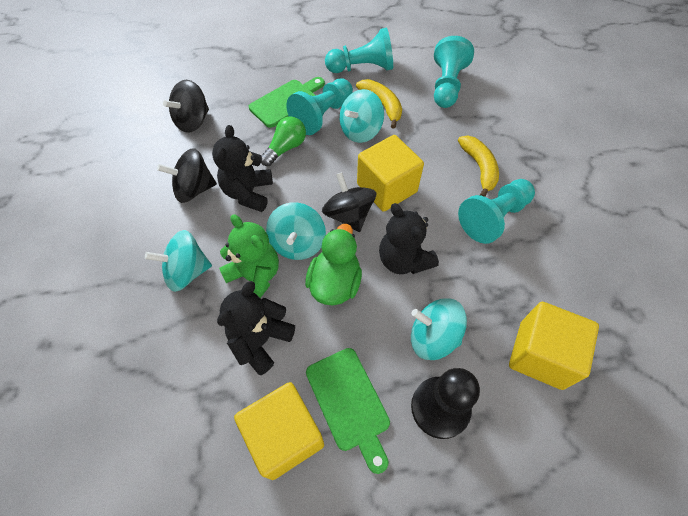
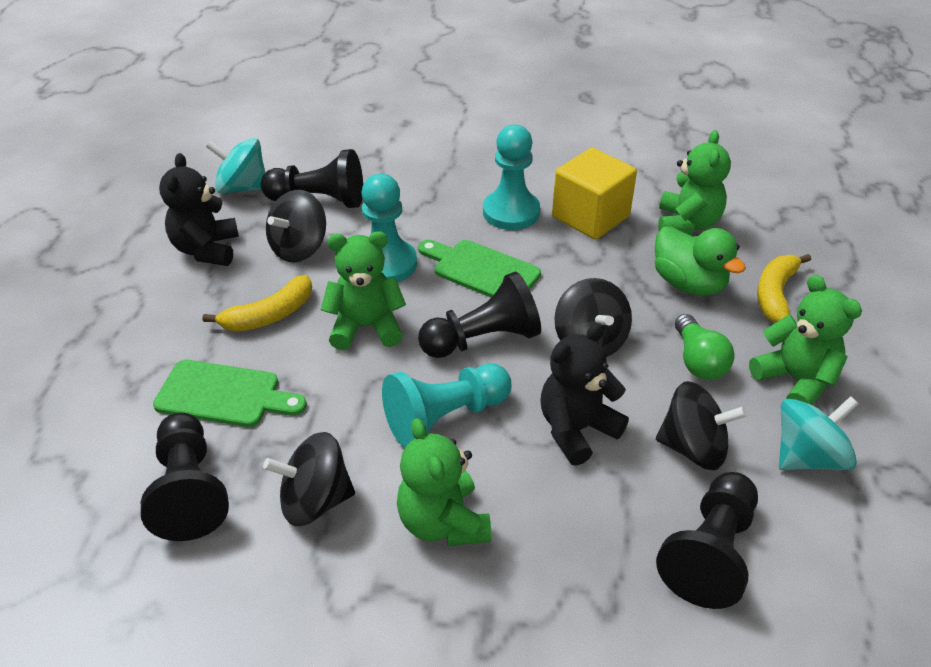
black pawn: [411,368,480,439] = 1 -> [141,413,229,541] [261,149,363,208] [418,272,541,358] [656,472,758,609] = 4
black spinning top: [157,148,217,203] [163,80,209,133] [322,172,376,232] = 3 -> [263,432,355,526] [266,190,326,263] [554,278,632,357] [656,381,747,470] = 4
black teddy bear: [212,125,273,212] [217,281,295,375] [379,203,439,274] = 3 -> [159,153,239,266] [540,323,629,466] = 2
green teddy bear: [219,214,279,298] = 1 -> [321,231,406,350] [397,418,492,546] [658,130,731,235] [749,275,862,405] = 4
turquoise pawn: [287,78,353,135] [325,28,393,73] [434,36,474,108] [458,179,535,244] = 4 -> [361,174,417,283] [382,363,511,448] [483,124,540,230] = 3
turquoise spinning top: [145,230,212,292] [266,202,326,260] [340,89,384,143] [411,298,467,360] = 4 -> [206,138,266,194] [779,396,859,470] = 2
yellow cube: [234,382,324,480] [357,135,424,212] [509,302,599,390] = 3 -> [552,148,637,240] = 1

